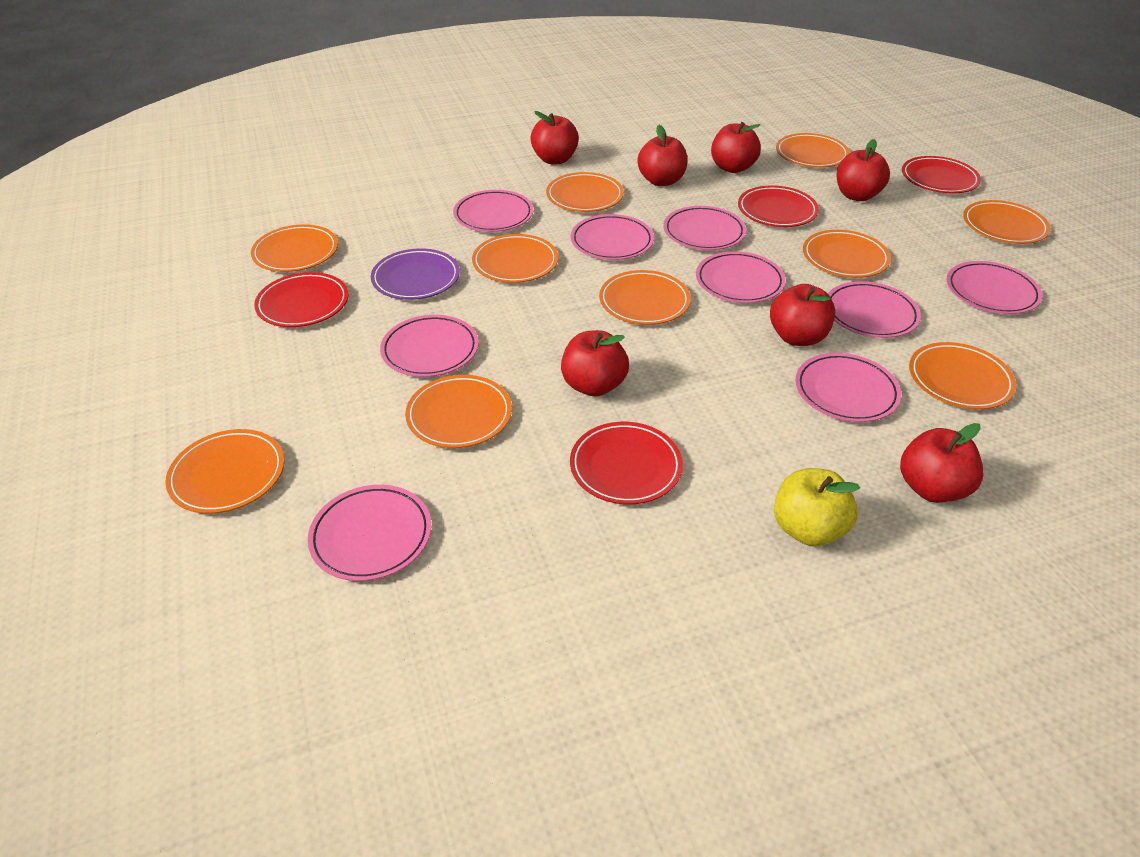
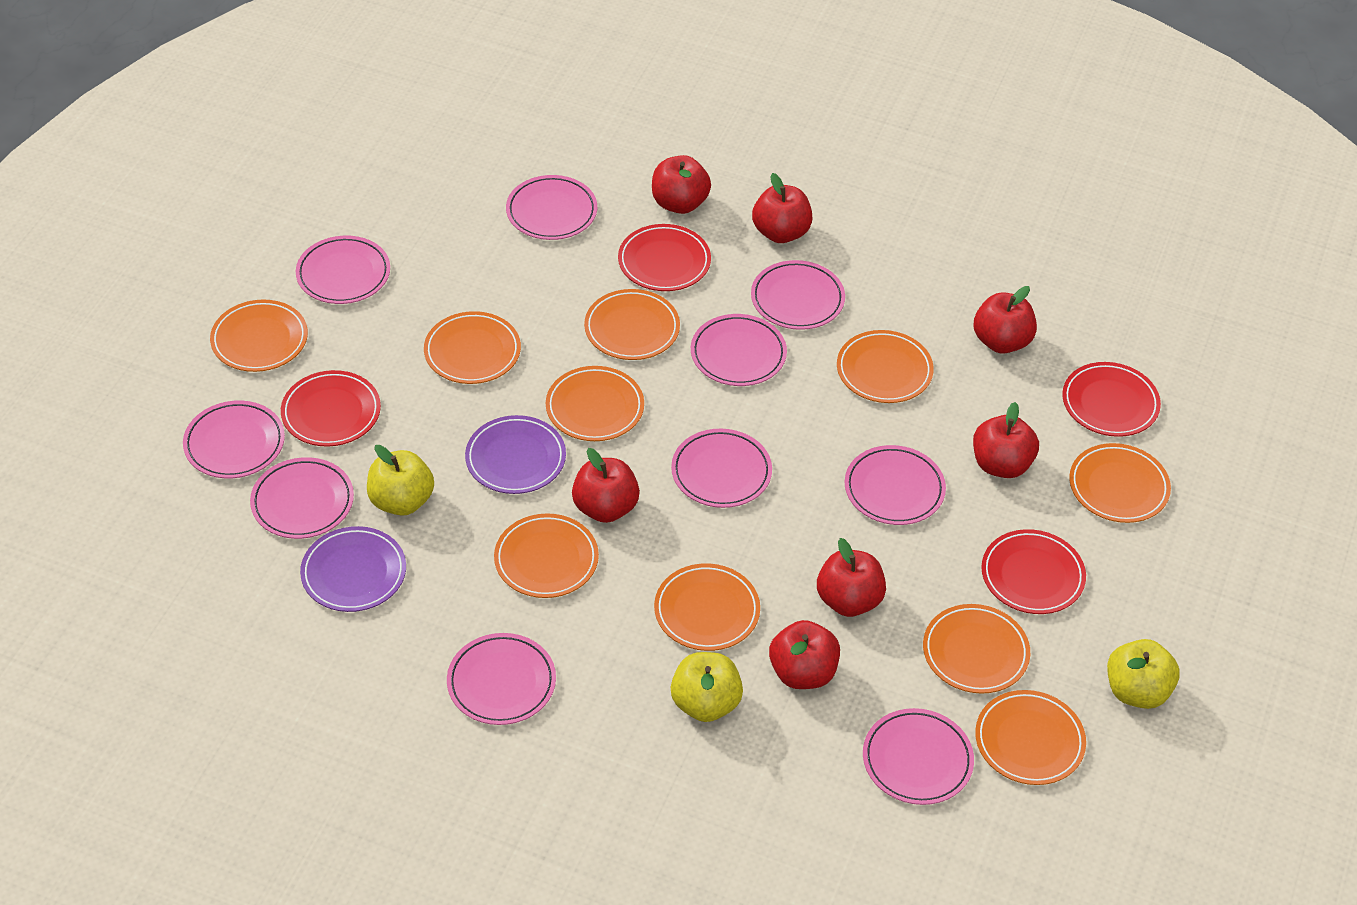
pink plate: [308,485,431,581] [380,315,479,377] [453,190,534,232] [571,214,654,260] [663,206,746,250] [696,251,786,303] [795,353,901,422] [828,281,921,338] [947,261,1042,314] = 9 -> [183,401,285,478] [250,457,354,539] [296,236,390,304] [447,633,556,725] [506,175,597,240] [671,429,772,508] [691,314,787,386] [751,260,845,330] [845,445,946,525] [863,708,974,805] = 10
purple plate: [371,248,460,300] = 1 -> [300,526,406,612] [465,415,566,494] = 2
yellow apple: [774,468,860,547] = 1 -> [367,445,434,516] [671,652,743,722] [1107,639,1180,709] = 3

